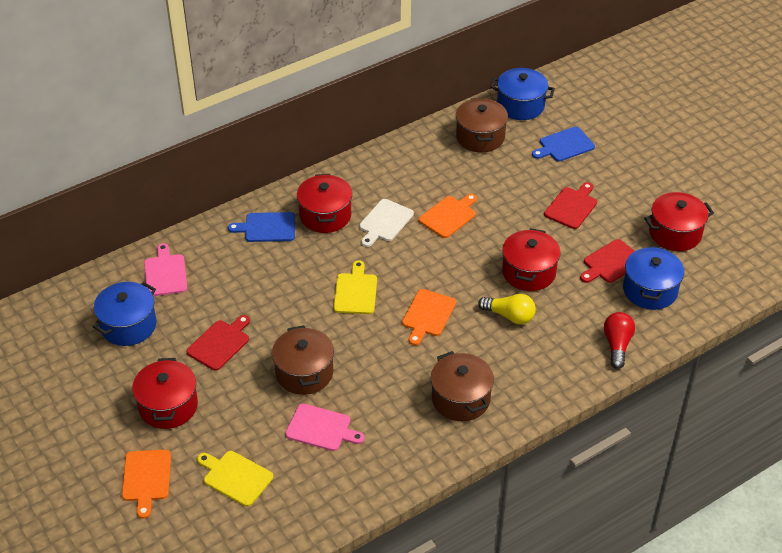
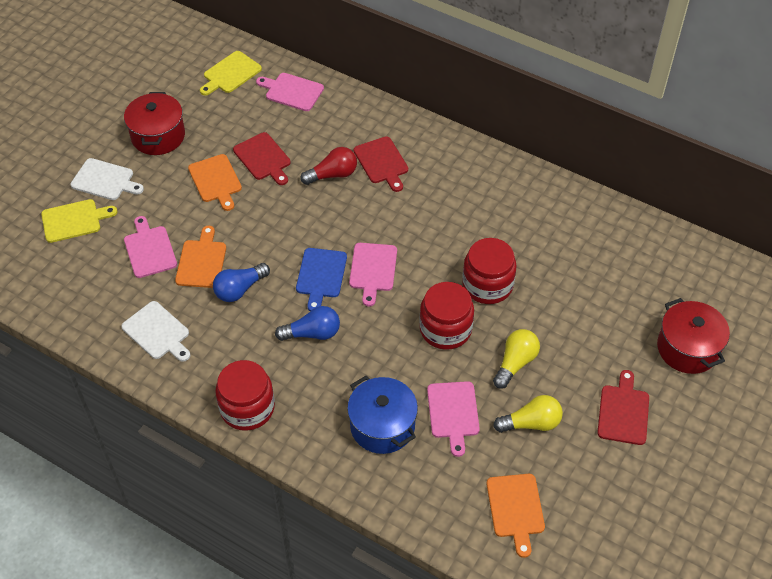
blue cutting board: [228,212,295,242] [532,127,595,161] = 2 -> [296,248,347,311] = 1
blue light bulb: none = 0 -> [213,263,270,302] [275,306,340,341] = 2
blue pot: [93,282,157,346] [490,68,555,120] [623,246,684,310] = 3 -> [347,376,418,454] = 1
brown pot: [272,325,334,395] [431,351,494,421] [456,98,508,152] = 3 -> none = 0
pink cutting board: [144,243,187,296] [285,404,365,451] = 2 -> [124,216,177,278] [256,73,324,111] [349,243,397,306] [427,381,480,457] = 4
red jar: none = 0 -> [215,360,275,431] [419,282,474,350] [462,238,517,304] = 3
red pot: [132,358,198,429] [297,174,352,233] [502,228,561,291] [644,192,714,251] = 4 -> [124,92,185,155] [657,298,730,374] = 2
white cutting board: [359,199,414,247] = 1 -> [71,158,144,200] [121,301,190,362] = 2
yellow light bulb: [478,294,536,324] = 1 -> [493,329,540,389] [493,395,563,433] = 2

